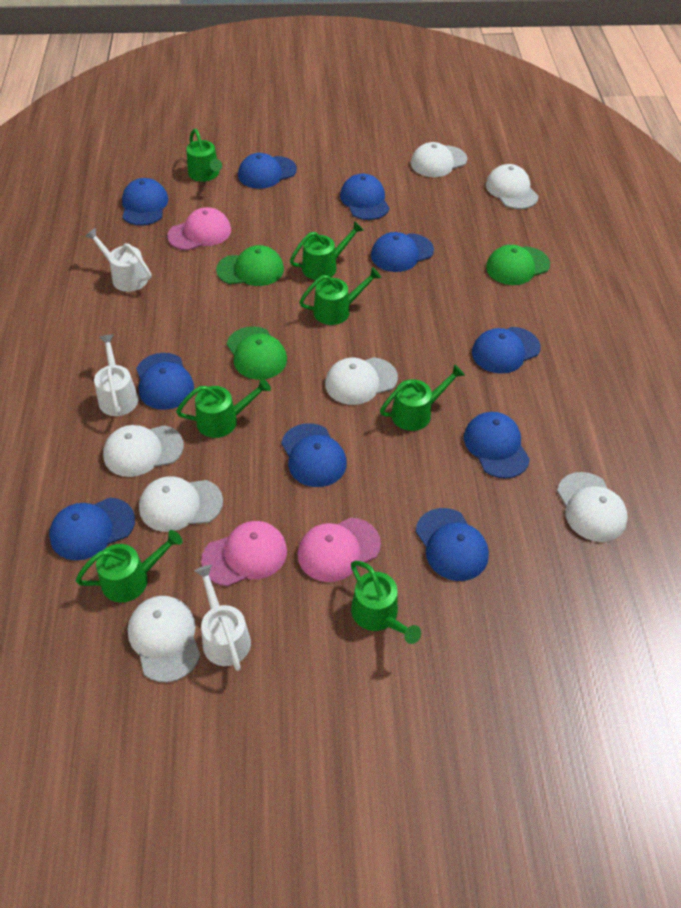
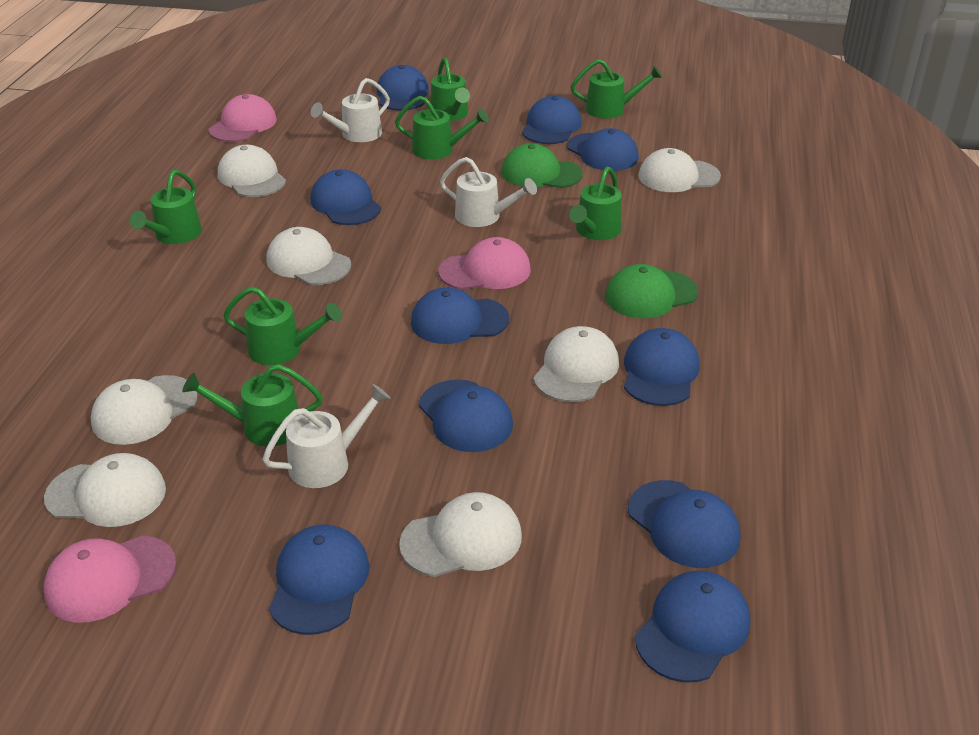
green cap: [216,245,284,286] [227,326,287,380] [486,245,550,285] = 3 -> [501,143,583,188] [605,264,698,318] = 2

